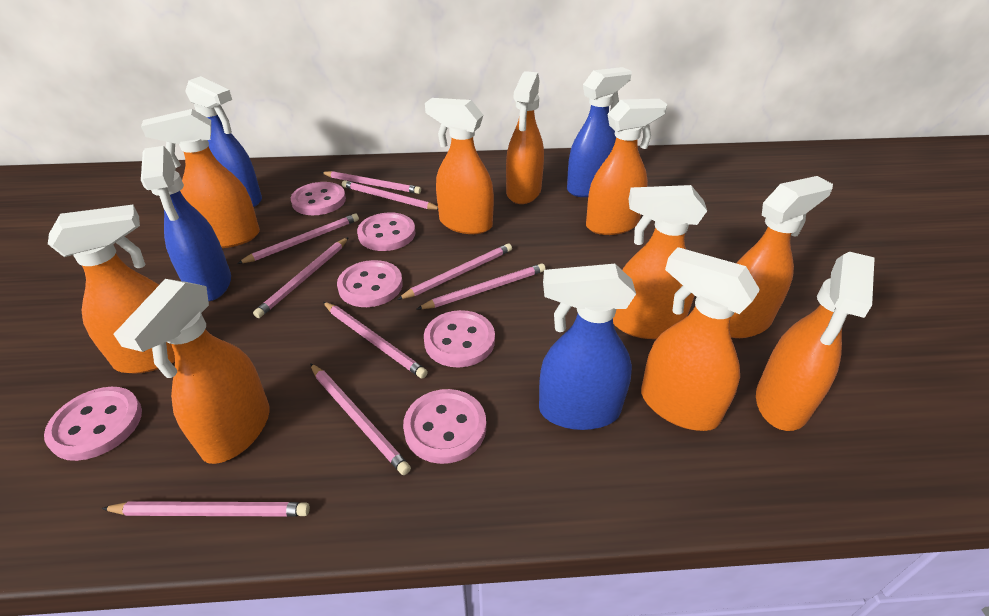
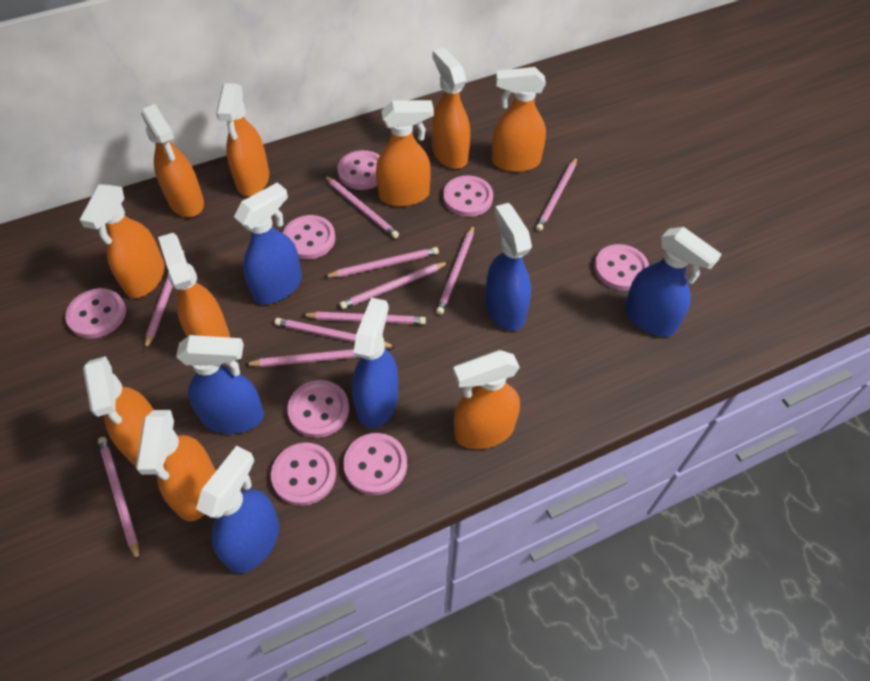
blue spray bottle: [141,146,231,302] [185,76,262,207] [539,264,636,430] [567,67,632,197] = 4 -> [176,335,264,434] [196,446,279,573] [234,182,302,304] [352,298,398,429] [485,203,532,331] [625,227,721,337] = 6
pink button: [44,387,142,461] [291,182,346,215] [337,260,403,307] [357,212,416,251] [403,389,486,464] [424,310,495,367] = 6 -> [65,288,126,338] [271,443,336,506] [283,215,335,259] [287,380,349,438] [337,150,380,190] [343,433,407,495] [443,176,493,217] [594,244,649,291] = 8
pink pencil: [101,501,310,517] [237,214,359,264] [253,237,349,318] [310,363,411,475] [321,171,421,194] [323,302,428,378] [342,180,438,210] [397,243,512,300] [417,263,546,309] = 9 -> [98,437,139,562] [145,251,184,350] [244,349,356,367] [275,318,395,348] [302,312,426,325] [324,175,399,238] [324,247,439,278] [340,262,449,309] [436,225,474,315] [536,157,577,231] = 10

